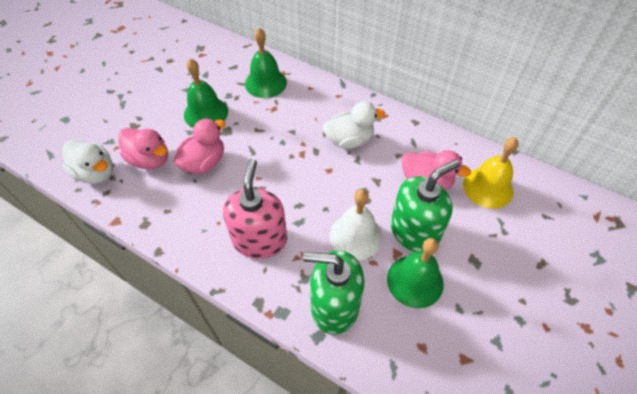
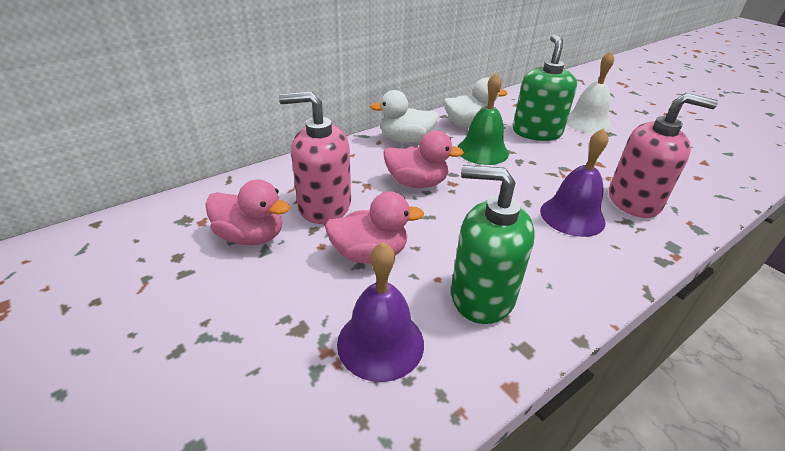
green bell: [184,59,228,128] [245,28,287,98] [387,238,444,308] = 3 -> [458,72,509,165] = 1
pink soap dispenser: [223,159,287,259] = 1 -> [279,91,351,224] [609,93,718,218] = 2
purple bell: none = 0 -> [337,242,424,382] [540,128,608,237] = 2
yellow bell: [463,137,519,209] = 1 -> none = 0

